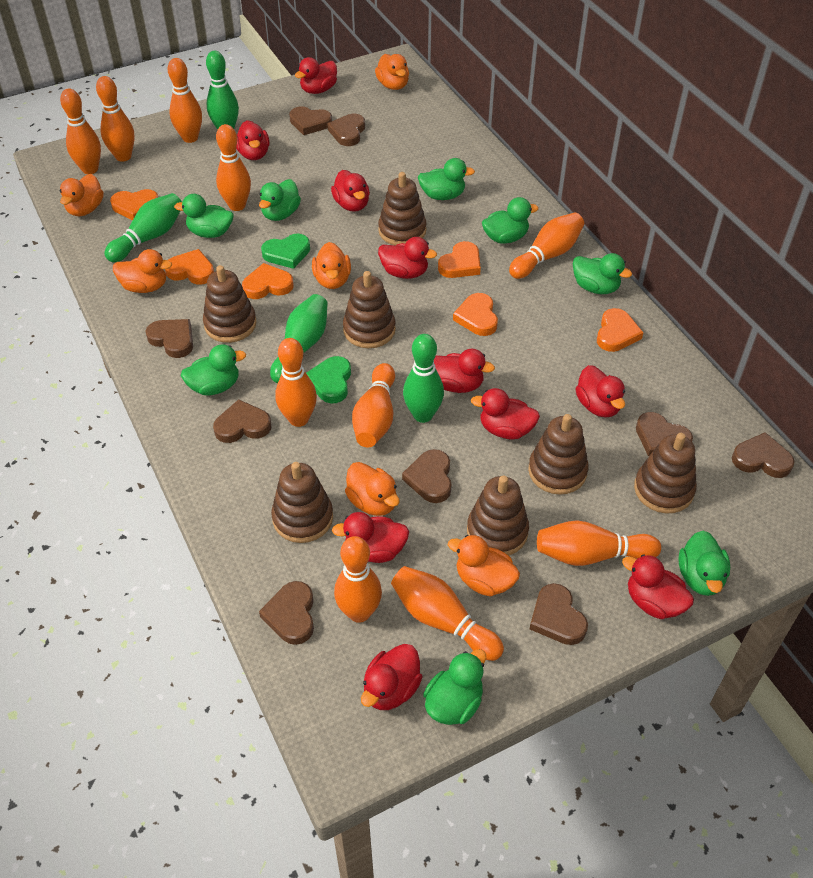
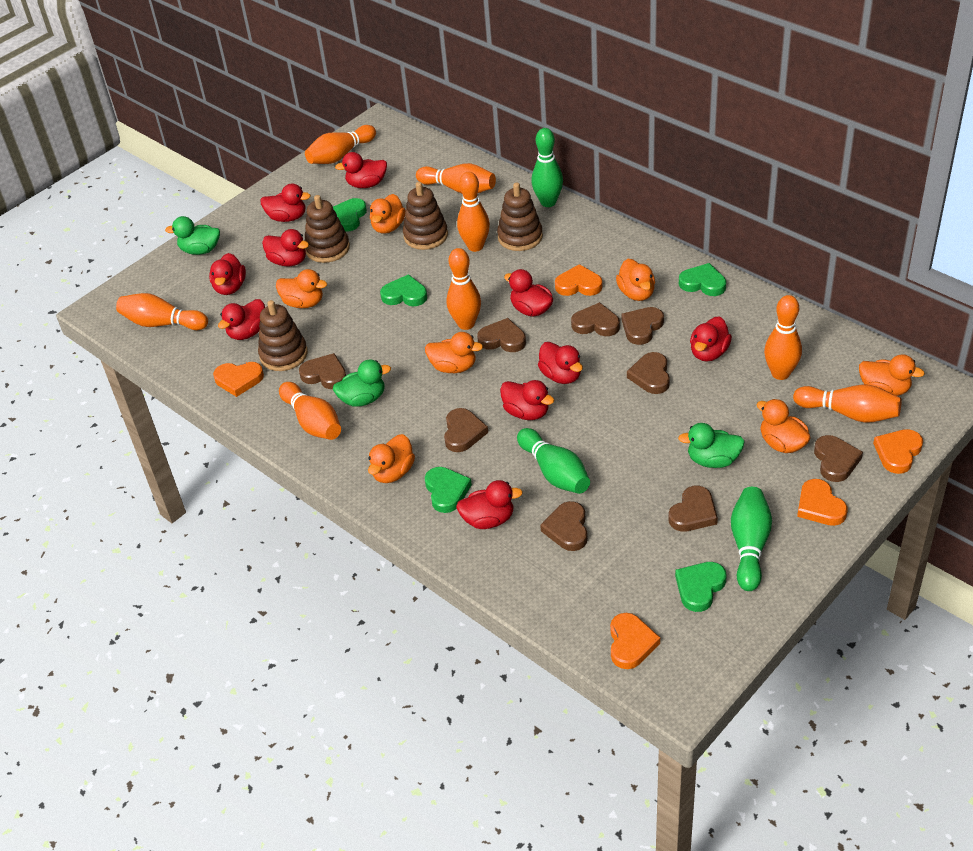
brown stacking toy: [203,265,257,343] [271,462,333,543] [343,271,396,348] [378,172,427,245] [467,475,529,556] [528,414,589,495] [634,433,697,514] = 7 -> [258,300,308,371] [304,195,350,263] [403,182,448,250] [497,182,543,251] = 4
green bowling pin: [104,193,182,262] [206,51,239,130] [270,294,328,383] [403,334,444,423] = 4 -> [517,428,590,494] [531,128,563,207] [731,487,772,591] = 3
green duck: [174,194,233,238] [181,344,246,396] [259,179,301,221] [418,158,475,200] [423,649,486,725] [482,197,539,244] [573,253,632,294] [678,530,730,596] = 8 -> [165,216,220,255] [333,359,391,407] [678,423,745,468] = 3
green heart: [261,234,310,269] [306,356,351,403] = 2 -> [333,198,367,232] [380,274,427,306] [425,467,472,513] [675,562,727,612] [679,263,726,296] = 5
orange bowling pin: [60,89,101,174] [96,76,135,162] [168,58,202,143] [216,124,251,211] [275,338,317,427] [334,536,382,623] [352,363,395,447] [391,566,504,661] [509,212,584,279] [537,520,661,566] = 10 -> [116,293,208,330] [279,382,341,440] [305,125,376,164] [416,163,496,194] [447,248,481,330] [457,172,490,252] [764,295,802,380] [793,385,902,423] = 8
orange duck: [59,174,104,216] [113,249,172,293] [312,242,351,289] [345,462,400,516] [375,54,409,90] [448,535,520,597] = 6 -> [276,269,327,308] [368,434,415,483] [370,194,406,234] [425,332,483,373] [616,259,655,301] [756,399,811,453] [859,354,925,396] = 7
orange heart: [110,189,158,220] [165,249,214,285] [242,263,294,299] [438,241,481,278] [453,293,498,336] [597,308,644,352] = 6 -> [213,362,264,397] [555,264,602,296] [610,613,660,669] [797,479,848,526] [873,429,923,474] = 5

